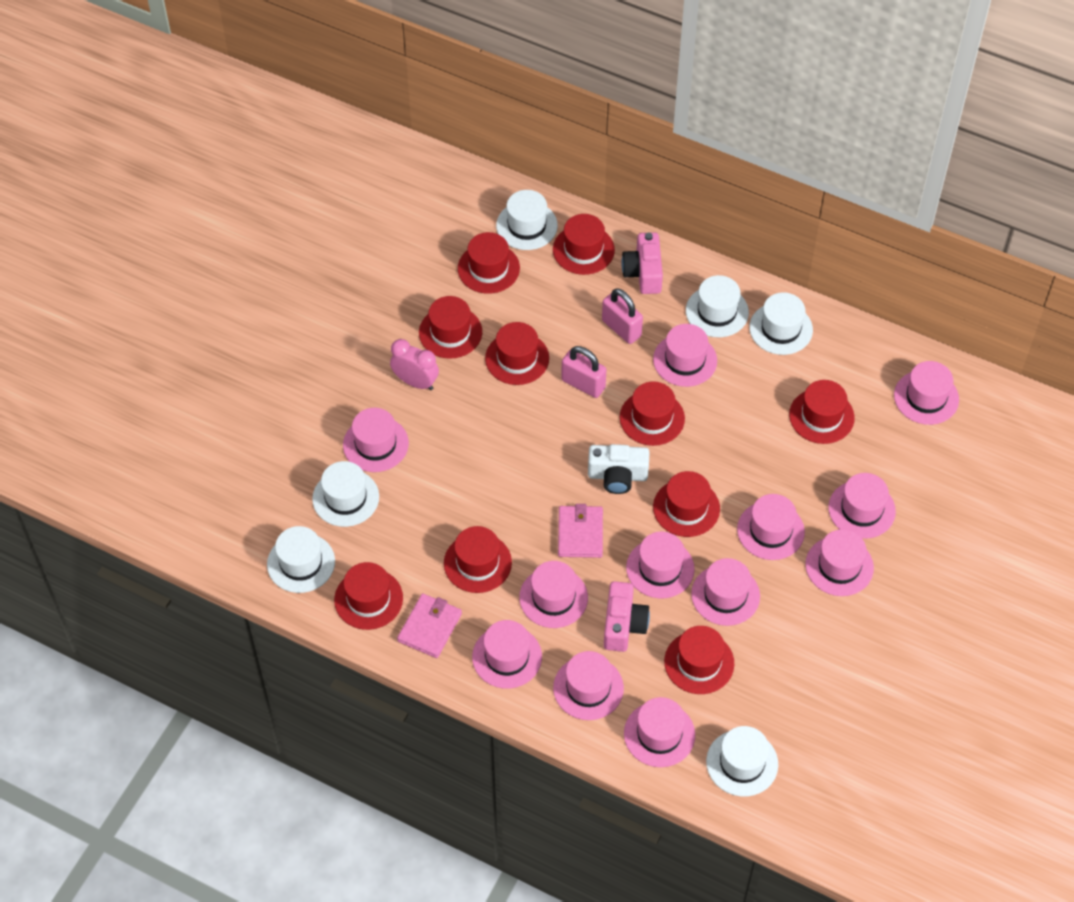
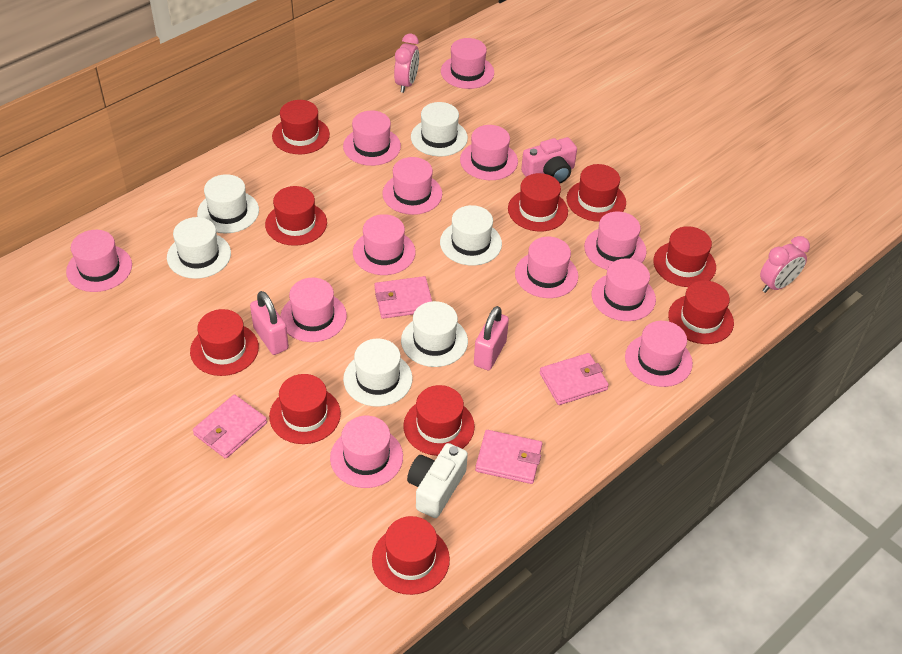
pink camera: [604,581,650,652] [621,232,663,294] = 2 -> [521,137,577,183] = 1
pink clock: [390,339,439,390] = 1 -> [394,34,419,93] [760,236,810,293] = 2
pink wallet: [397,593,462,658] [558,504,603,558] = 2 -> [193,394,267,459] [374,276,432,319] [475,430,542,484] [540,353,609,405] = 4

